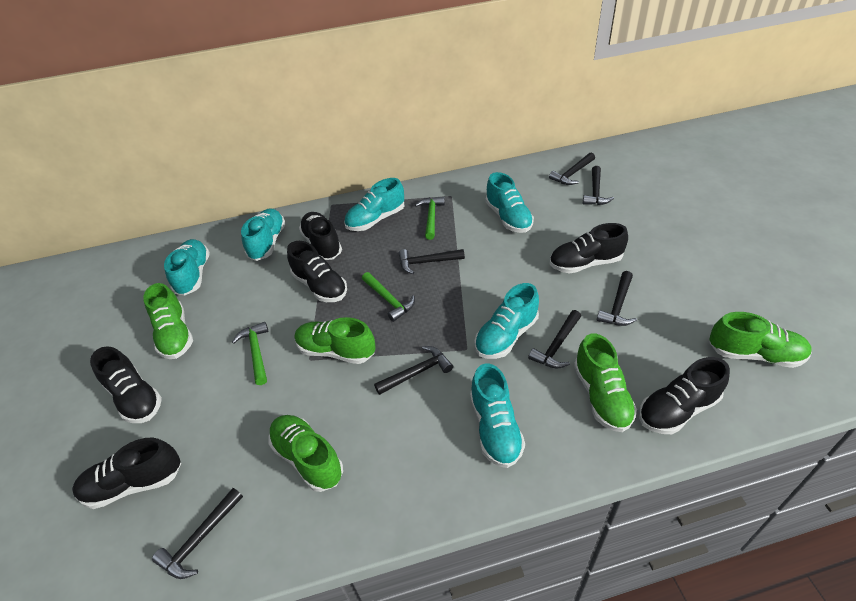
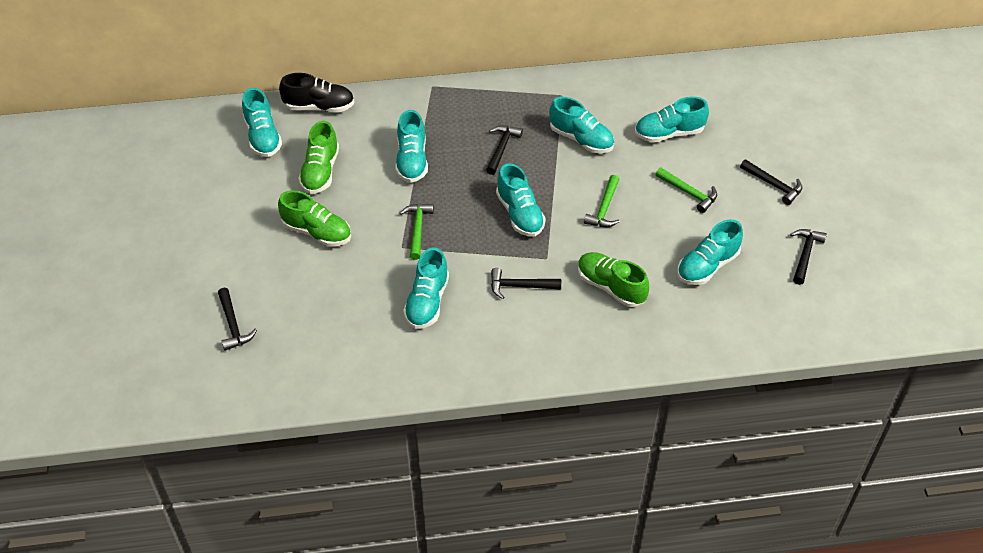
black hammer: [152,488,243,579] [374,346,453,395] [399,249,465,274] [528,310,581,369] [549,153,595,185] [583,166,614,205] [597,271,637,326] = 7 -> [218,288,257,351] [486,125,523,175] [491,268,561,299] [740,159,803,205] [790,229,827,285] = 5
black shoe: [72,438,181,509] [90,346,162,423] [287,241,347,302] [299,212,342,260] [549,223,628,274] [639,357,730,434] = 6 -> [279,73,354,112] = 1
green shoe: [143,283,193,359] [269,415,343,492] [295,317,376,364] [574,333,637,432] [709,312,812,368] = 5 -> [278,190,351,247] [298,121,339,194] [578,252,649,307] = 3
turquoise shoe: [164,239,210,296] [241,208,286,261] [344,178,405,231] [470,363,525,468] [475,283,539,359] [486,172,534,233] = 6 -> [242,88,282,157] [395,110,428,183] [403,248,449,329] [496,163,546,237] [549,97,614,153] [635,97,709,143] [677,219,743,285] = 7

